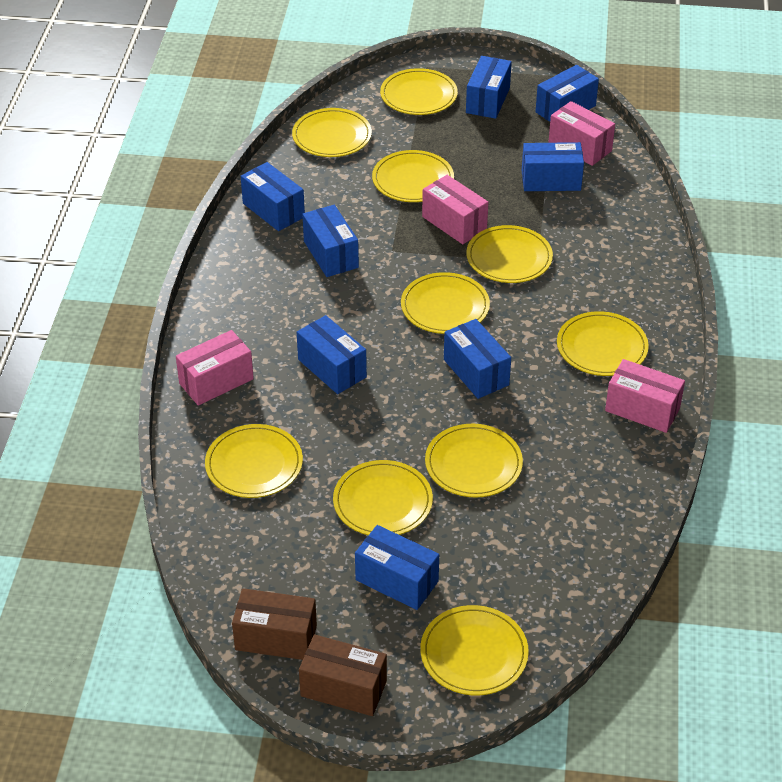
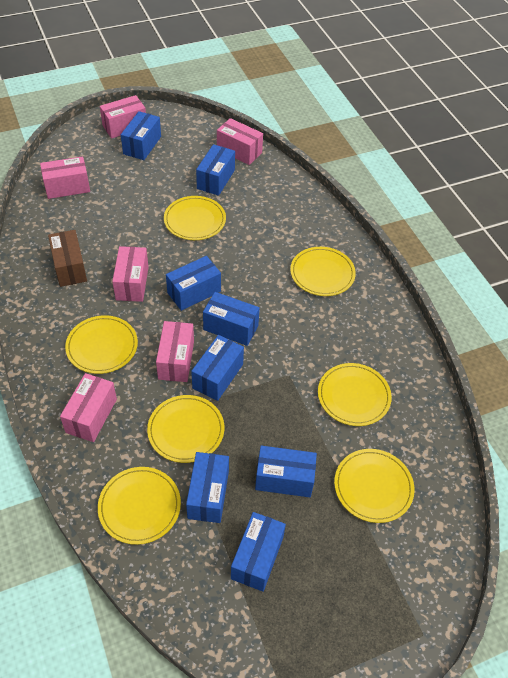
brown box: [232,588,317,660] [299,634,387,716] = 2 -> [48,230,87,287] = 1
pink box: [176,330,254,406] [422,175,488,244] [549,101,615,166] [605,359,685,433] = 4 -> [40,156,90,199] [60,373,117,442] [100,95,146,139] [112,246,149,302] [156,321,194,382] [217,118,263,165] = 6
yellow plate: [205,424,303,498] [292,108,372,157] [333,460,433,535] [372,150,454,202] [380,68,458,115] [401,272,490,334] [420,605,529,695] [425,424,523,498] [466,225,553,283] [557,311,649,376] = 10 -> [65,315,138,374] [98,467,181,545] [147,395,224,463] [164,196,226,240] [290,247,356,296] [318,363,392,426] [334,449,415,523] = 7

